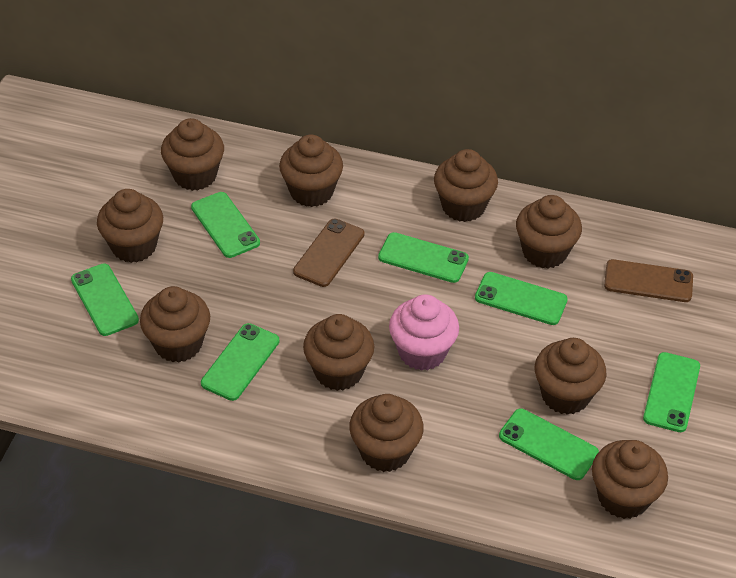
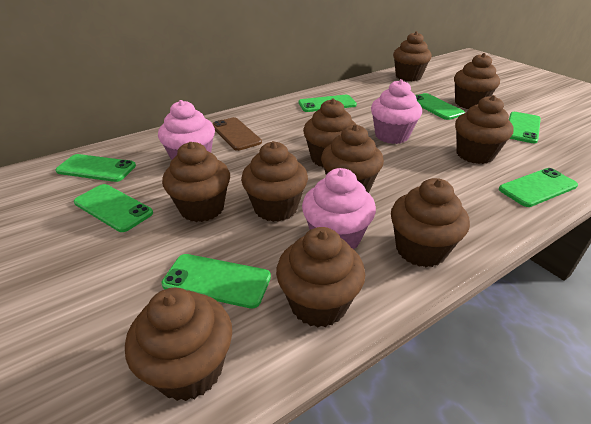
brown phone: [293,219,364,287] [604,259,693,302] = 2 -> [212,117,262,151] = 1
pink cupcake: [389,294,459,371] = 1 -> [158,100,215,160] [302,168,376,249] [371,79,422,144] = 3

